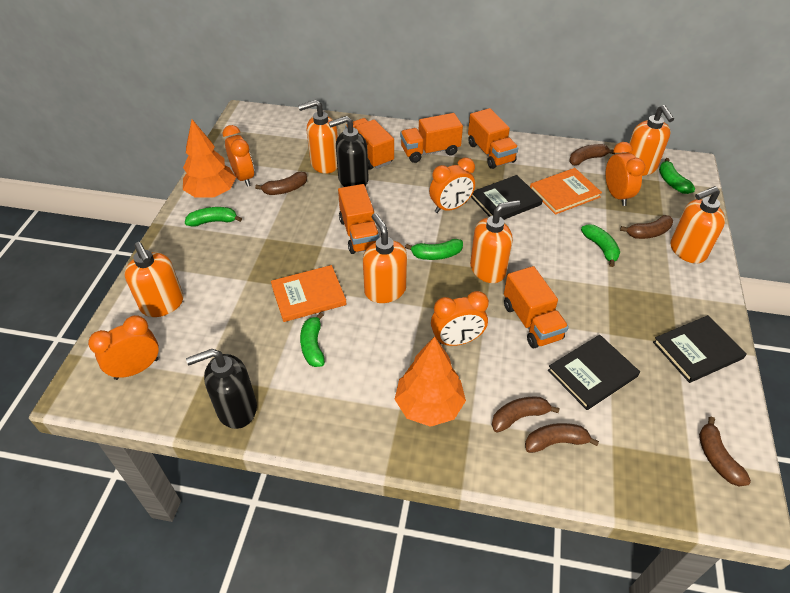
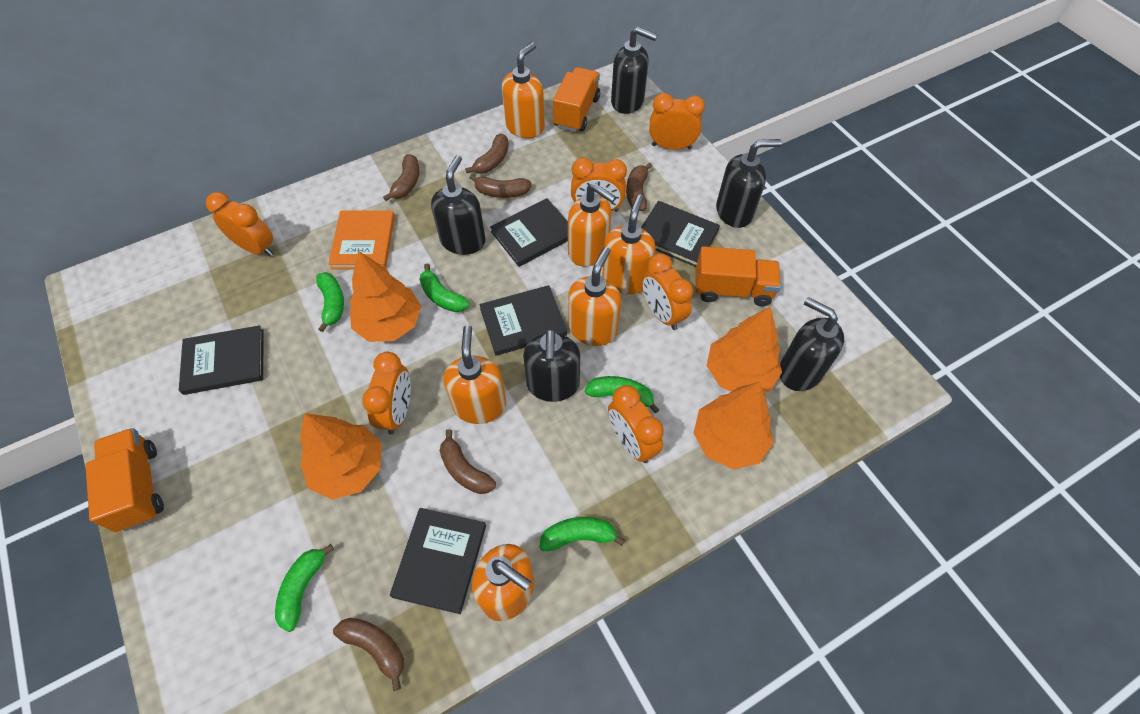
black book: [471,175,543,220] [548,335,640,410] [653,315,746,383] = 3 -> [179,325,264,395] [390,508,486,614] [479,285,567,356] [490,198,568,267] [641,201,720,267] = 5
black soap dispenser: [186,349,257,429] [328,116,369,187] = 2 -> [431,155,486,255] [523,329,580,402] [611,27,658,114] [716,139,782,228] [780,297,844,391] = 5
orange book: [271,265,347,322] [530,168,602,215] = 2 -> [328,210,395,269] = 1
orange clock: [88,315,159,380] [223,125,254,187] [429,158,475,213] [431,291,489,346] [606,142,645,206] = 5 -> [206,192,273,257] [362,352,411,434] [571,158,627,212] [608,385,664,463] [642,253,693,330] [649,93,705,150] = 6
orange tree: [183,119,236,198] [395,336,466,427] = 2 -> [300,413,381,500] [350,251,421,342] [693,382,773,469] [707,307,782,393] = 4
orange truck: [338,184,380,254] [345,118,394,170] [400,113,463,163] [468,108,518,169] [504,266,569,348] = 5 -> [85,428,164,532] [553,67,600,132] [696,246,781,306] = 3

